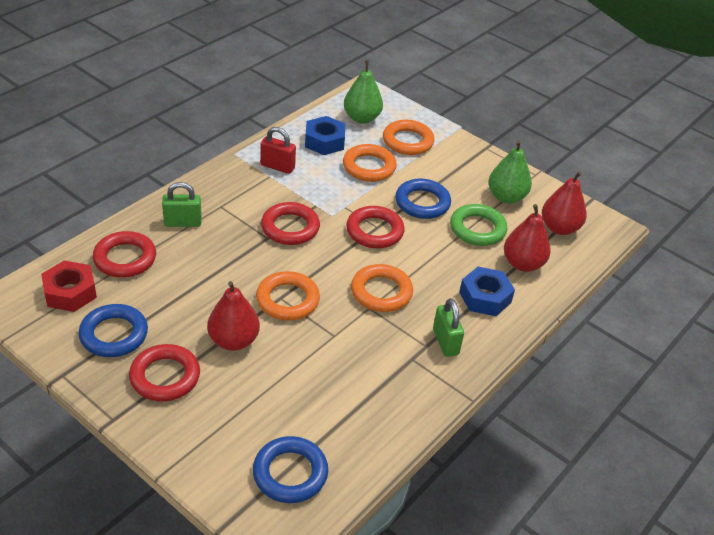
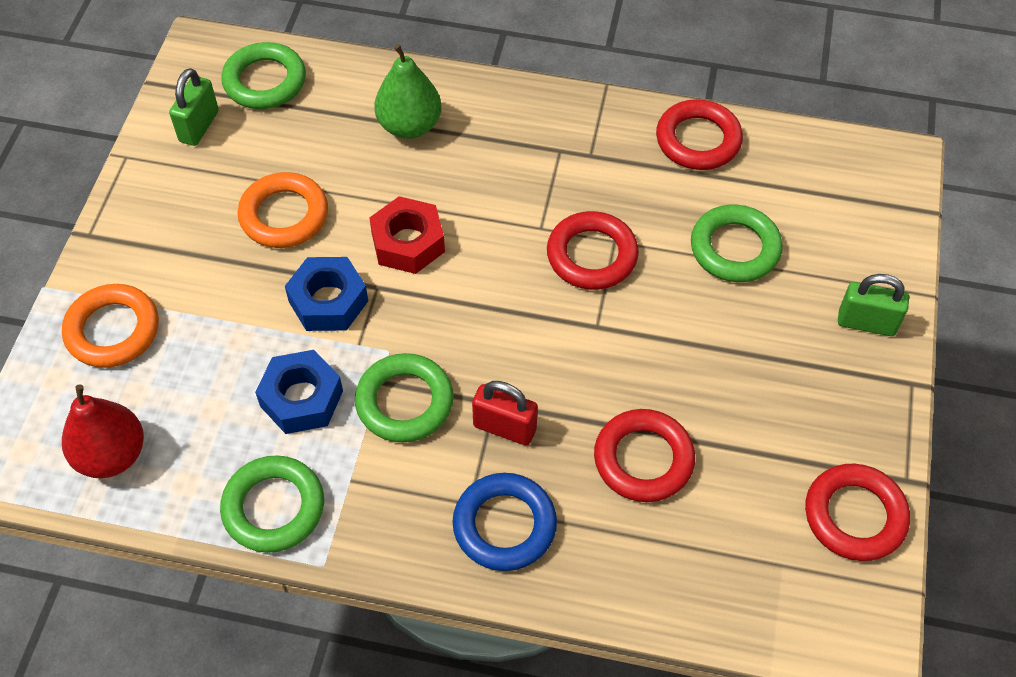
blue ring: [79,304,148,357] [253,436,328,503] [395,179,451,219] = 3 -> [453,473,557,571] = 1
green pear: [344,60,383,124] [489,140,532,204] = 2 -> [374,44,442,139] = 1
green ring: [450,204,507,246] = 1 -> [220,455,324,553] [221,42,306,109] [355,353,454,443] [691,205,783,282] = 4
orange ring: [256,271,320,321] [343,144,397,182] [351,264,413,312] [383,120,435,155] = 4 -> [62,284,159,368] [238,172,328,248] = 2
red pear: [207,281,260,351] [504,204,551,272] [542,171,587,235] = 3 -> [62,384,144,478] = 1

